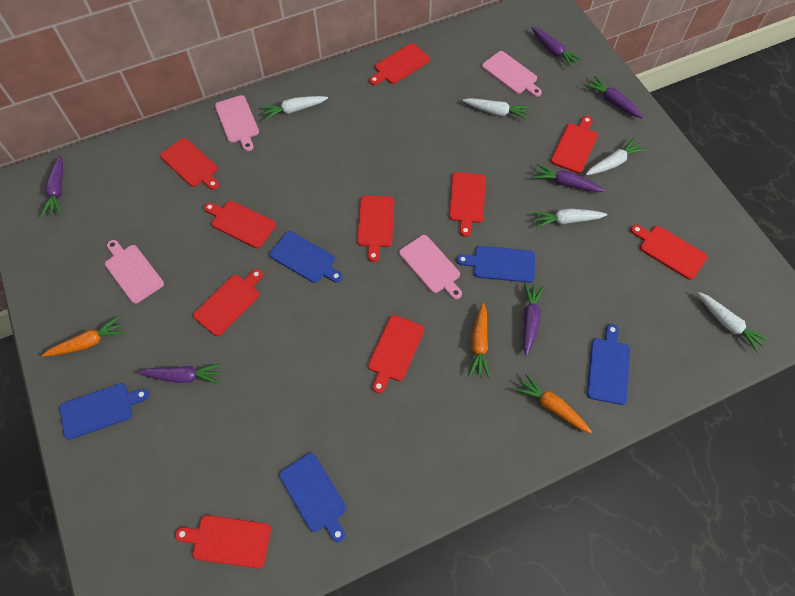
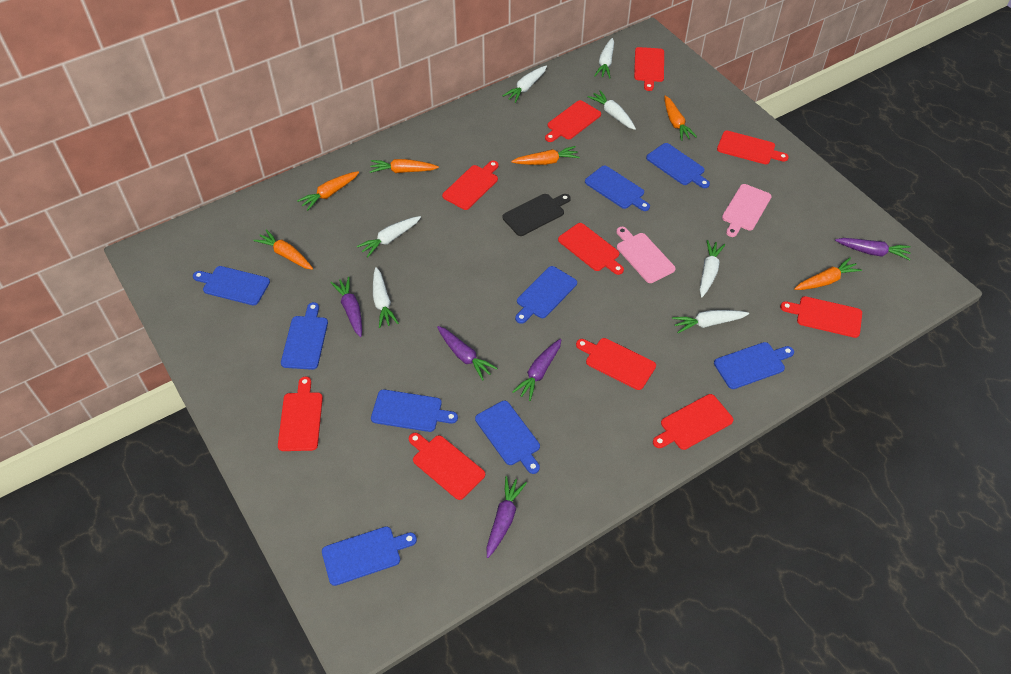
black cutting board: none = 0 -> [502,194,571,236] = 1
blue cutting board: [59,383,149,440] [269,231,342,283] [279,453,347,542] [457,246,535,283] [587,324,630,405] = 5 -> [193,266,270,305] [281,302,328,370] [322,526,417,586] [371,389,458,432] [475,401,540,474] [515,266,577,324] [585,165,650,211] [646,143,710,188] [714,342,794,389] = 9
orange carrot: [42,316,125,357] [469,303,490,378] [515,373,592,433] = 3 -> [253,229,313,270] [297,171,359,211] [370,159,439,173] [511,146,580,165] [664,96,697,141] [794,257,862,290] = 6
pink cutting board: [105,240,164,304] [215,95,259,151] [399,235,462,300] [482,51,542,97] = 4 -> [616,227,676,283] [722,184,772,237] = 2
purple carrot: [41,156,63,216] [138,364,222,384] [523,283,544,356] [531,27,583,68] [533,164,605,192] [585,76,643,119] = 6 -> [331,277,362,337] [437,326,498,380] [487,476,527,558] [512,339,562,401] [835,238,911,260] = 5
white carrot: [260,96,328,120] [463,98,530,120] [533,209,607,228] [586,138,646,175] [698,292,770,353] = 5 -> [357,216,421,257] [373,267,399,328] [502,65,547,103] [588,90,636,130] [594,38,614,79] [672,310,749,333] [700,240,725,297] = 7

